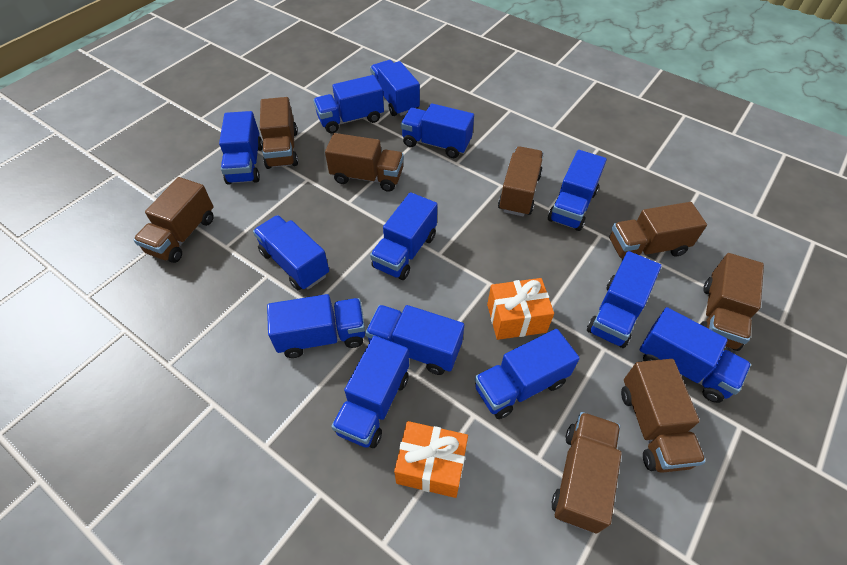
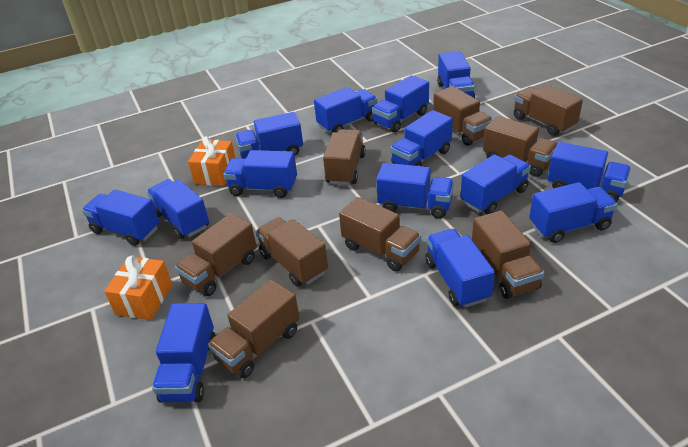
blue truck: [219,111,263,185] [253,215,329,291] [267,294,365,358] [313,75,384,133] [331,336,409,448] [365,305,464,375] [370,60,420,116] [370,192,437,280] [401,103,474,158] [475,329,580,419] [548,150,607,231] [587,251,661,348] [640,307,751,403] = 13 -> [82,190,159,246] [147,179,209,239] [152,303,216,403] [223,150,297,198] [235,112,303,158] [314,87,377,133] [372,75,429,133] [376,163,454,219] [390,110,453,166] [425,229,495,308] [437,51,475,98] [461,154,531,214] [529,182,617,243] [548,142,631,202] = 14
brown truck: [133,177,214,263] [260,97,298,169] [325,133,404,192] [498,146,543,216] [552,412,622,534] [609,202,707,261] [621,359,706,473] [700,253,764,351] = 8 -> [175,213,257,296] [208,280,300,378] [256,217,328,286] [323,129,366,185] [339,197,421,272] [433,86,493,146] [472,210,544,299] [483,116,557,177] [514,85,583,136] = 9

